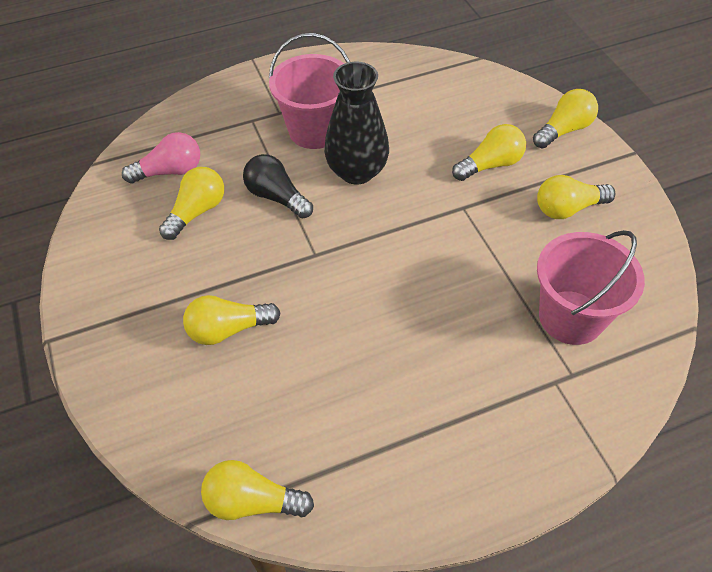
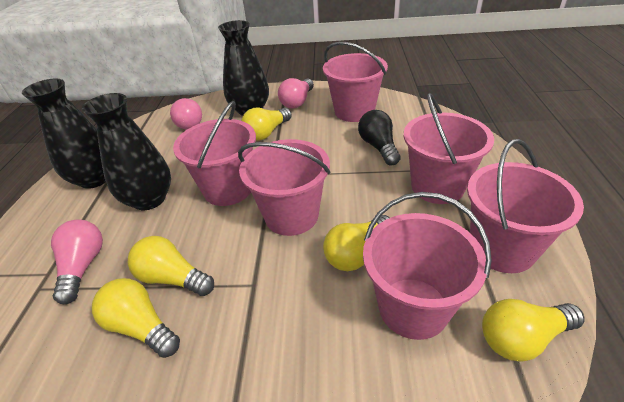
black vase: [324,62,389,185] = 1 -> [22,79,106,189] [82,93,171,210] [218,20,269,116] = 3
pink bucket: [269,33,350,149] [537,230,645,345] = 2 -> [173,101,256,206] [238,139,330,236] [323,42,388,122] [363,192,492,340] [404,93,494,204] [467,139,584,273] = 6
pink light bulb: [122,132,200,184] = 1 -> [51,219,103,304] [170,98,202,129] [278,78,314,108] = 3
yellow light bulb: [159,167,224,240] [183,295,281,345] [201,460,314,520] [452,124,526,181] [533,89,598,148] [537,175,615,219] = 6 -> [92,278,180,358] [128,236,214,296] [241,108,292,141] [323,215,390,271] [482,299,585,362] = 5

